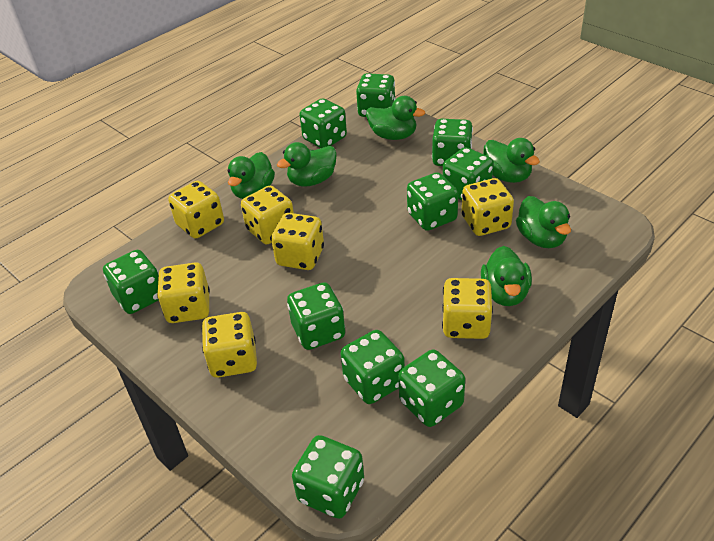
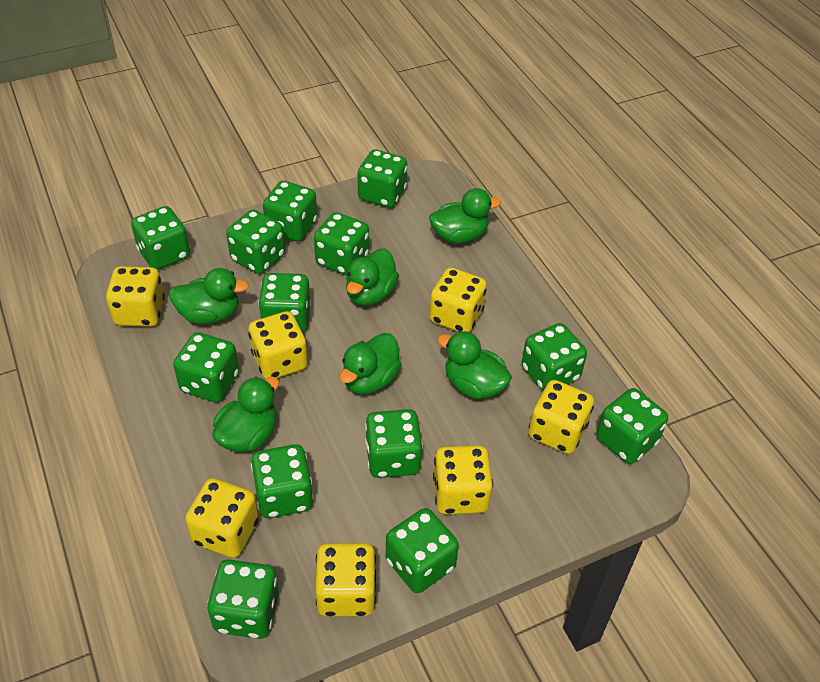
green dice: [103,250,159,314] [287,282,345,350] [292,435,364,519] [300,98,347,148] [340,330,405,404] [356,73,395,117] [398,349,465,427] [407,172,458,231] [432,119,473,166] [443,147,494,200] = 10 -> [131,206,190,270] [173,332,239,402] [207,559,279,639] [226,209,285,274] [251,444,313,518] [258,273,311,333] [263,181,317,241] [314,212,369,275] [357,149,407,208] [365,409,423,478] [386,508,459,593] [522,323,587,391] [596,388,668,464] = 13

